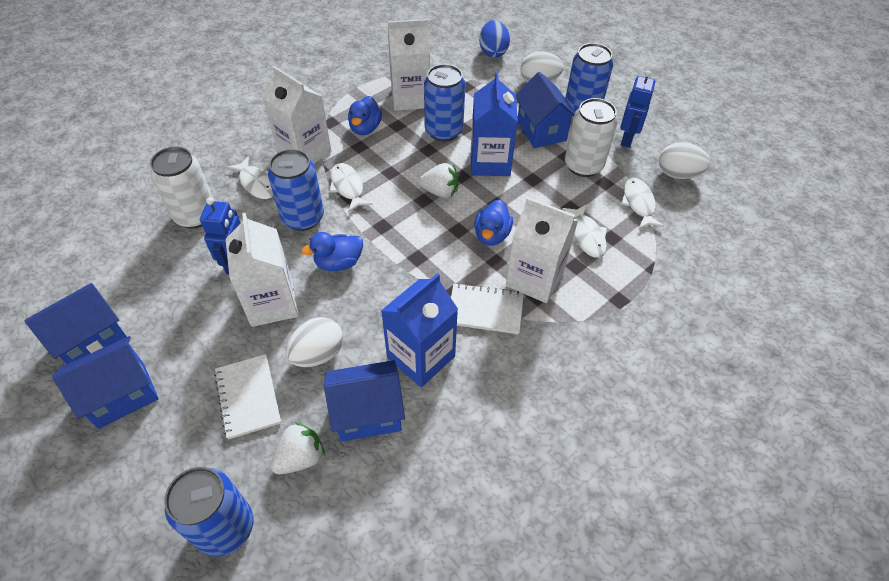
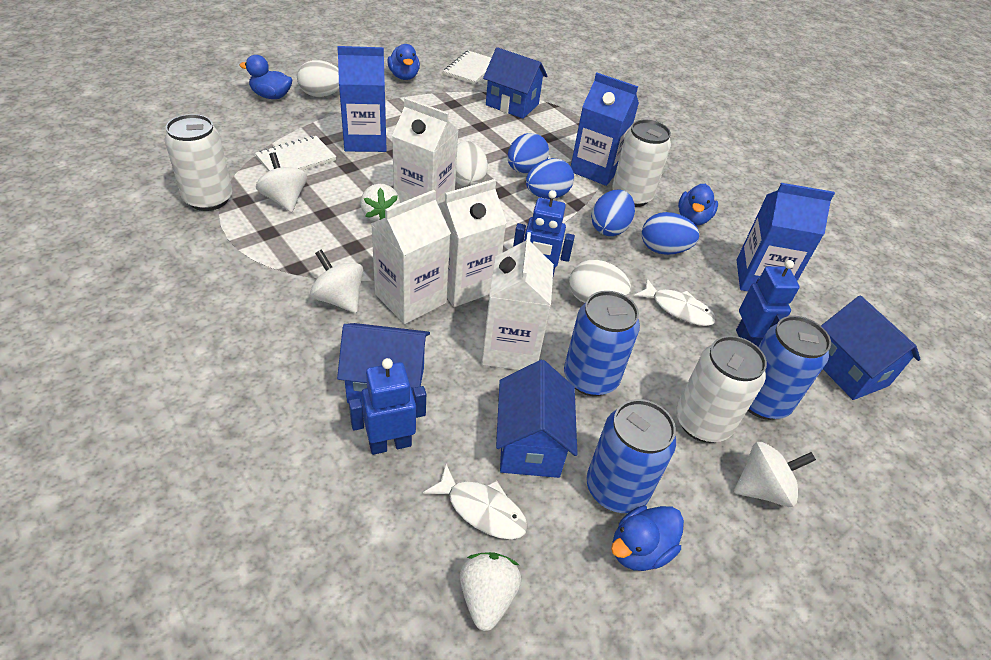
blue can: [164,467,253,557] [268,149,324,231] [424,64,465,142] [565,43,613,116] = 4 -> [564,291,640,396] [586,399,676,513] [748,316,831,420] = 3
blue carton: [381,273,458,387] [471,72,518,176] = 2 -> [337,46,387,152] [571,73,639,186] [737,183,835,291] = 3
blue duck: [301,232,363,271] [348,96,382,135] [474,200,513,246] = 3 -> [239,55,292,99] [387,44,420,80] [611,505,684,571] [678,184,718,225] = 4
blue egg: [479,20,510,58] = 1 -> [507,133,549,173] [526,158,574,199] [591,190,635,236] [642,212,699,255] = 4
blue robot: [200,197,241,274] [620,71,655,148] = 2 -> [349,358,426,455] [513,190,575,276] [736,260,800,347] = 3
white can: [150,146,213,229] [565,98,618,177] = 2 -> [165,114,233,211] [612,120,671,207] [676,336,767,443] = 3
white fish: [227,156,274,199] [329,163,373,213] [563,204,607,258] [621,178,664,229] = 4 -> [423,464,528,539] [634,279,716,326] = 2
white spinning top: none = 0 -> [256,152,307,213] [310,250,363,313] [734,442,816,507] = 3

